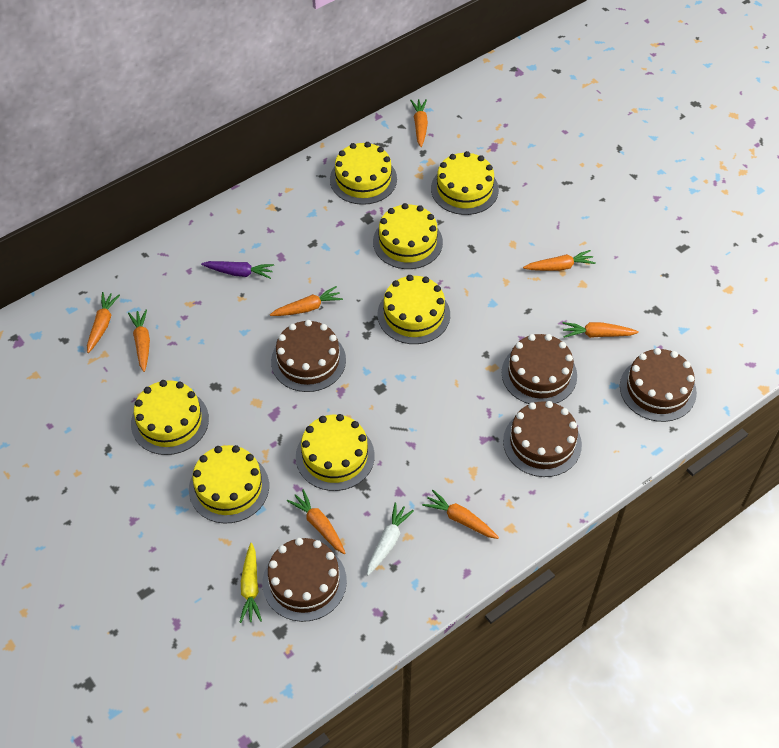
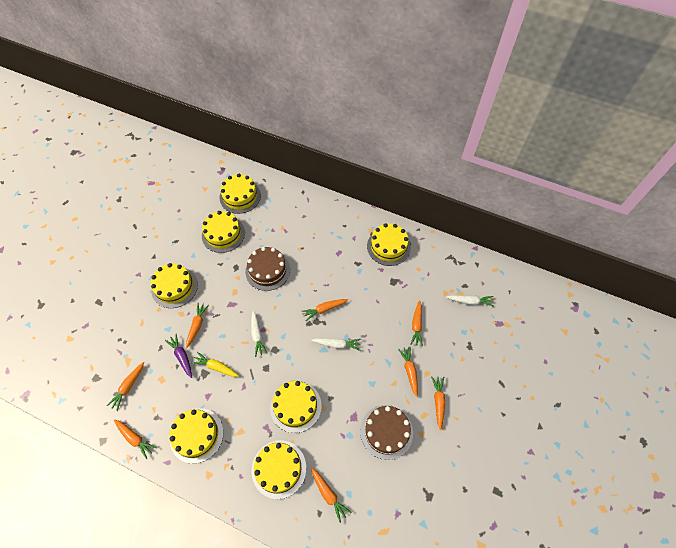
brown cake: [262,538,347,622] [271,320,346,392] [501,334,577,404] [503,401,582,477] [620,348,697,422] = 5 -> [245,247,290,291] [360,405,413,460] = 2
white carrot: [367,503,414,575] = 1 -> [251,310,268,357] [311,338,361,351] [446,295,494,307] = 3

